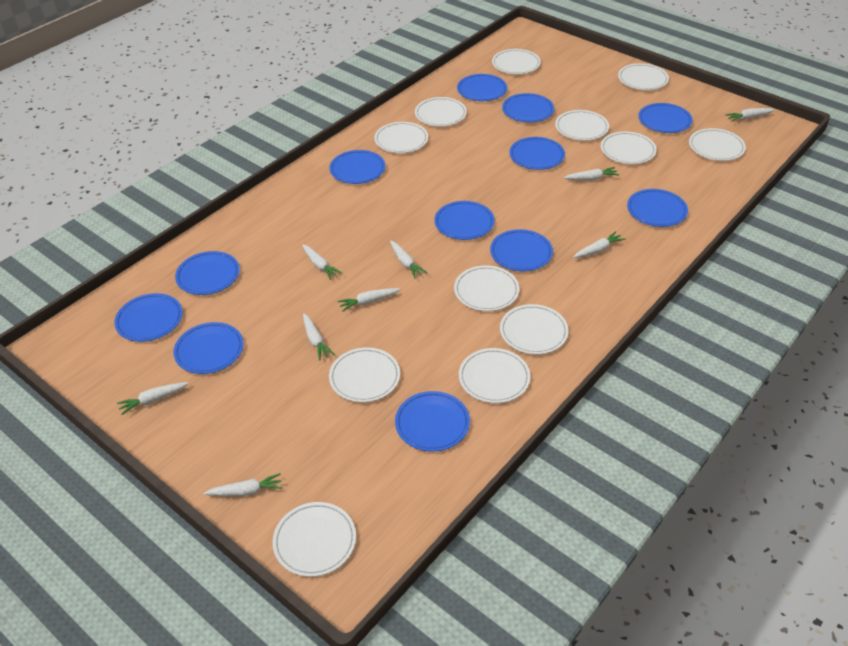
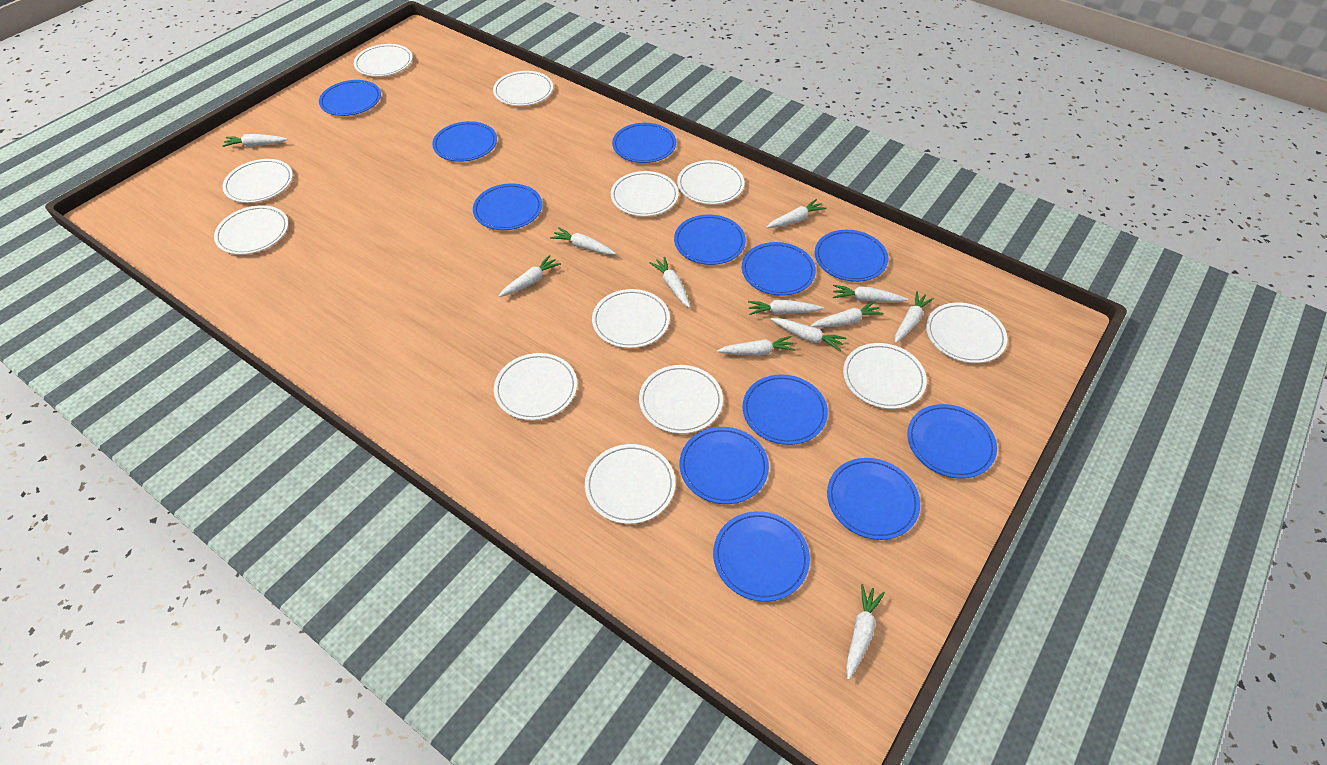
white carrot: [117,382,189,415] [204,473,282,496] [302,244,342,280] [303,314,335,360] [337,288,400,312] [390,240,428,279] [564,167,619,180] [573,231,625,258] [726,108,775,122] = 9 -> [222,134,288,147] [499,255,561,297] [550,227,616,255] [649,257,690,308] [717,336,796,356] [748,300,824,315] [766,199,826,228] [771,318,846,351] [811,301,884,327] [833,285,908,302] [846,584,885,680] [895,291,934,343] = 12

